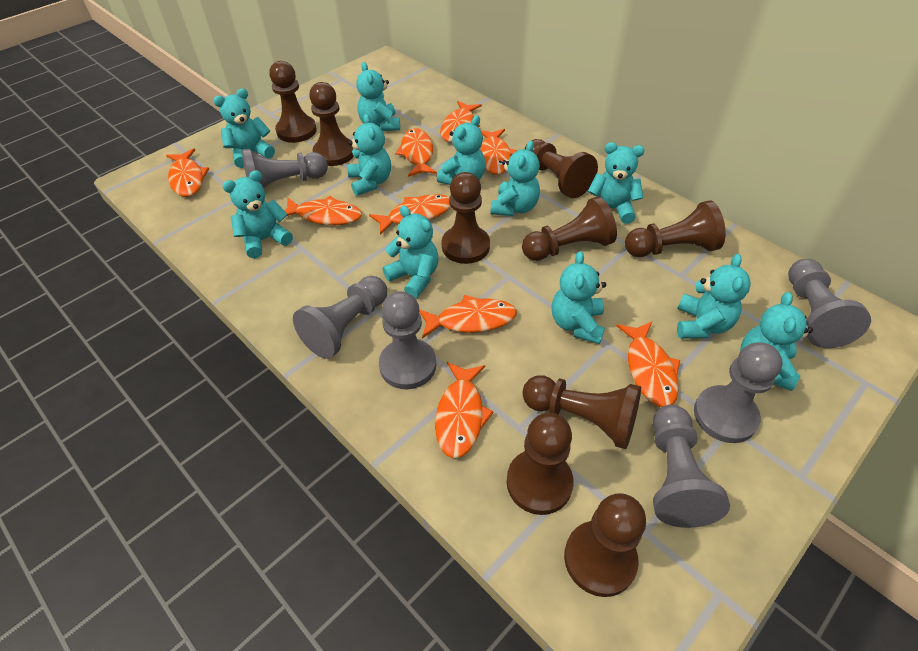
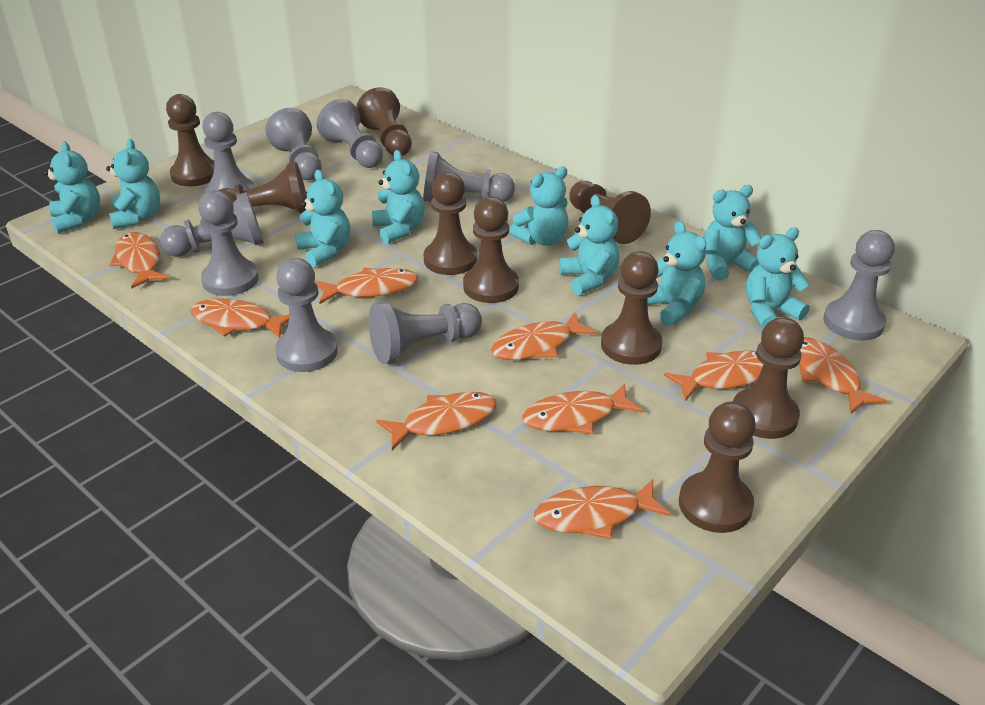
grey pawn: [242,149,328,188] [293,276,387,359] [379,291,436,389] [653,405,730,528] [694,342,782,443] [788,259,871,348] = 6 -> [160,192,264,257] [198,190,259,296] [202,112,255,193] [265,108,322,180] [275,258,338,372] [317,99,383,168] [369,301,482,364] [423,151,515,202] [823,230,895,341] = 9
turquoise teddy bear: [213,88,275,168] [222,170,293,258] [348,114,391,196] [356,62,400,131] [383,206,438,298] [437,115,486,185] [491,141,540,216] [552,251,606,344] [588,142,644,224] [677,254,751,339] [740,292,813,391] = 11 -> [44,141,100,234] [106,139,160,229] [295,170,350,267] [372,150,425,244] [509,166,568,246] [559,195,619,295] [647,221,706,326] [704,185,762,281] [746,227,810,329] = 9

